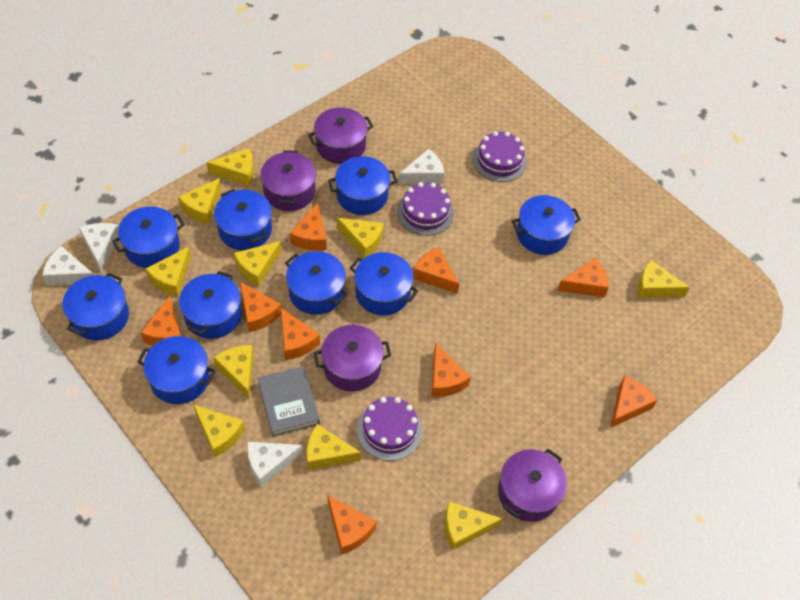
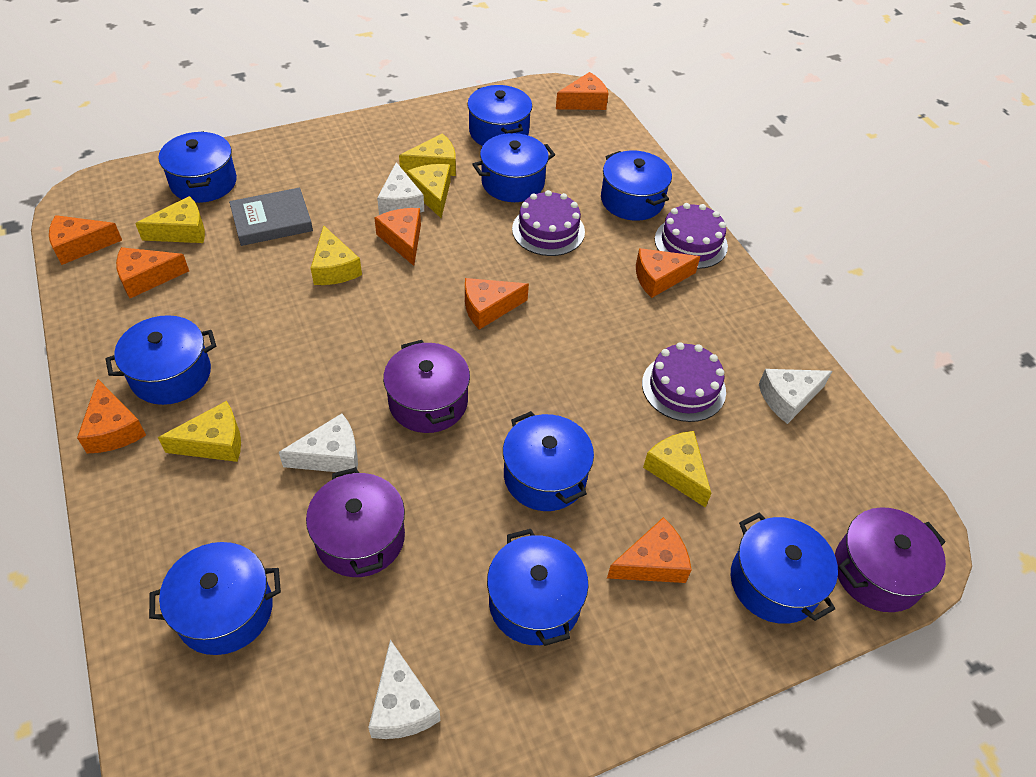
orange cheese: [141,296,181,346] [240,282,281,332] [281,308,320,360] [290,203,327,250] [328,495,377,555] [413,247,459,294] [431,343,471,397] [557,258,609,298] [610,376,658,428] = 9 -> [49,215,122,265] [77,379,146,453] [116,247,189,298] [374,208,421,266] [465,278,529,330] [556,72,609,110] [607,517,692,583] [636,248,700,298] = 8
purple pot: [260,150,316,211] [308,107,373,164] [314,325,391,392] [498,449,567,522] = 4 -> [306,467,405,577] [383,340,470,433] [835,507,946,612] = 3
yellow cheese: [145,247,191,296] [178,178,221,224] [193,405,245,457] [206,148,254,186] [213,345,254,399] [234,241,281,287] [306,424,361,470] [337,218,384,258] [445,501,503,550] [637,260,690,298] = 10 -> [135,196,205,243] [158,401,241,462] [311,225,362,285] [399,133,456,176] [407,164,451,218] [643,431,712,508] = 6

